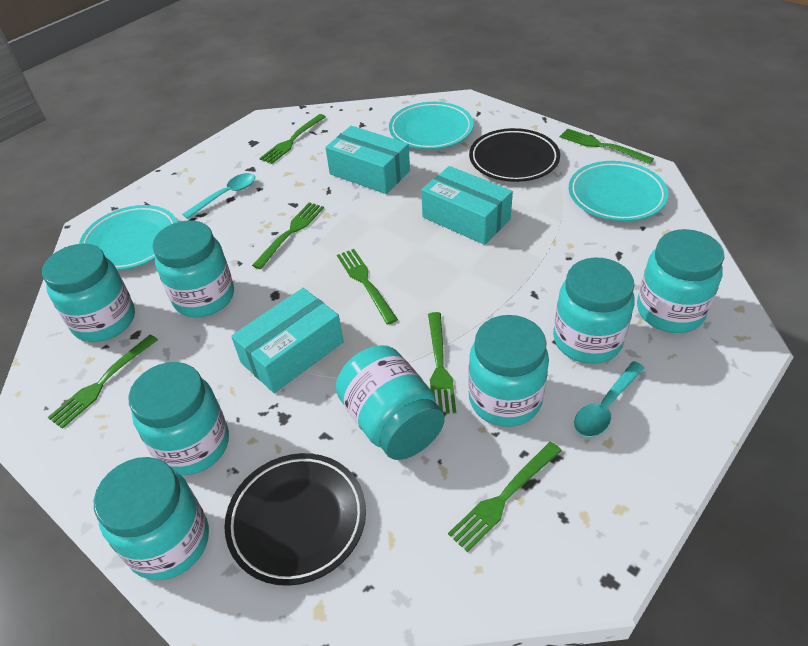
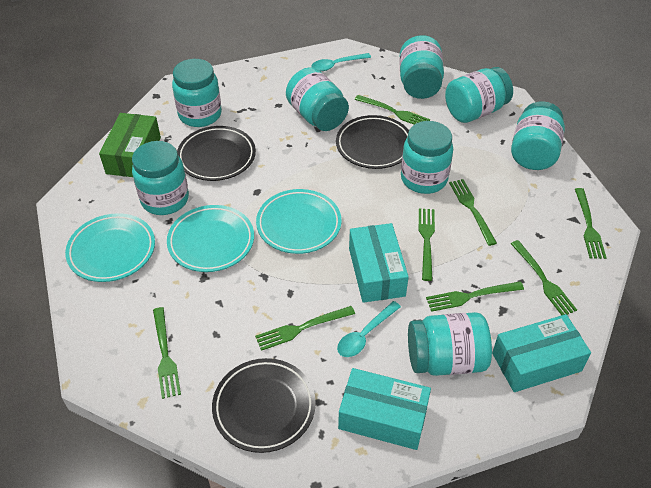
black plate: [224,453,366,586] [469,128,560,182] = 2 -> [177,126,256,181] [212,358,316,453] [336,115,409,169] = 3
green box: none = 0 -> [99,113,161,177] = 1
green fork: [48,334,158,429] [252,202,324,269] [259,114,326,164] [337,249,398,325] [428,312,456,414] [448,442,562,553] [560,128,654,164] = 7 -> [153,307,181,399] [255,306,355,351] [354,95,430,125] [419,208,435,281] [426,281,524,312] [449,179,497,246] [511,240,577,315] [575,188,607,259] = 8

